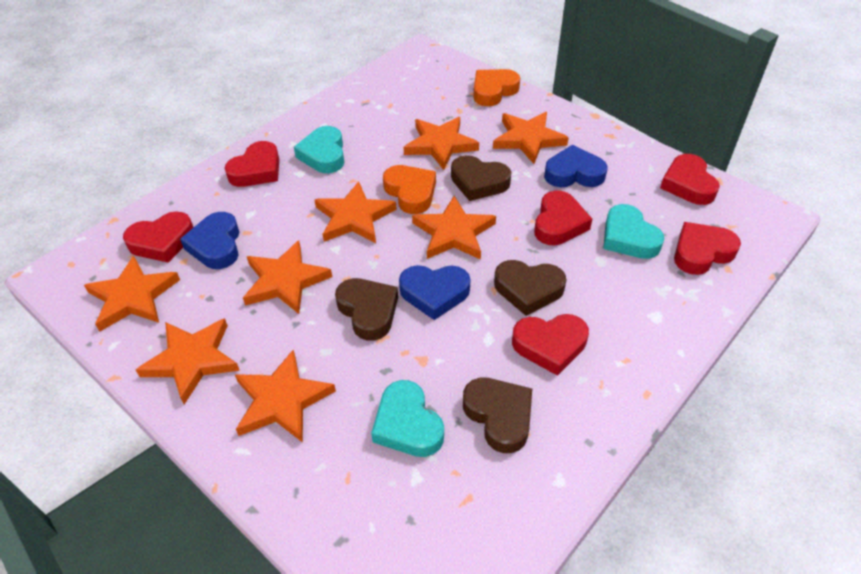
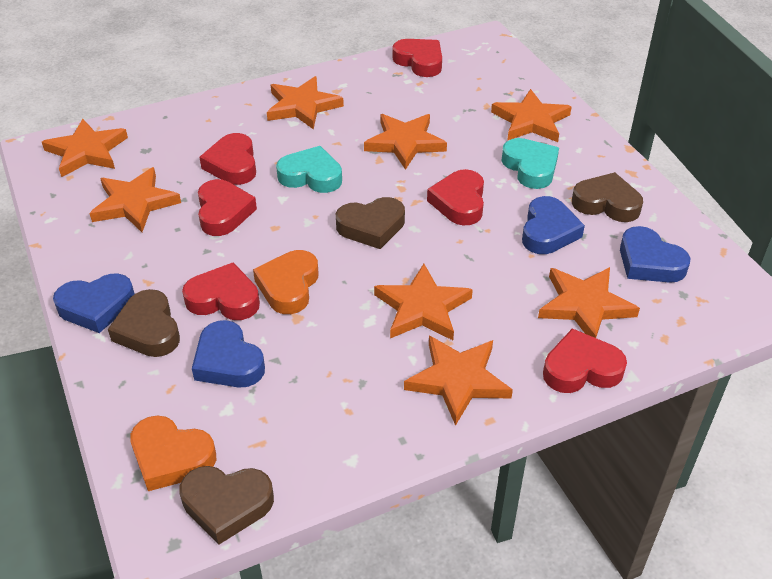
blue heart: [180,212,239,269] [399,265,470,320] [544,145,607,187] = 3 -> [53,274,135,333] [192,320,265,388] [522,196,585,254] [620,226,690,283] = 4
turquoise heart: [294,126,344,173] [371,380,444,457] [603,204,664,259] = 3 -> [276,146,342,193] [502,138,559,189] = 2

